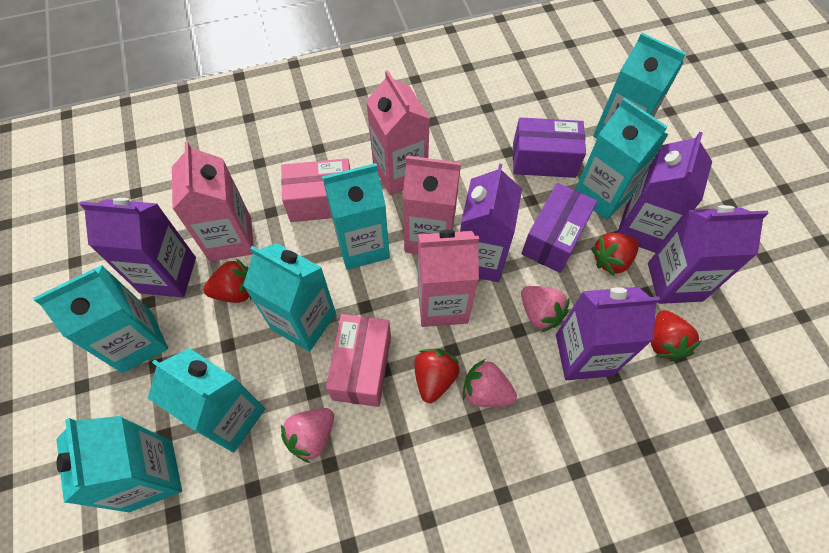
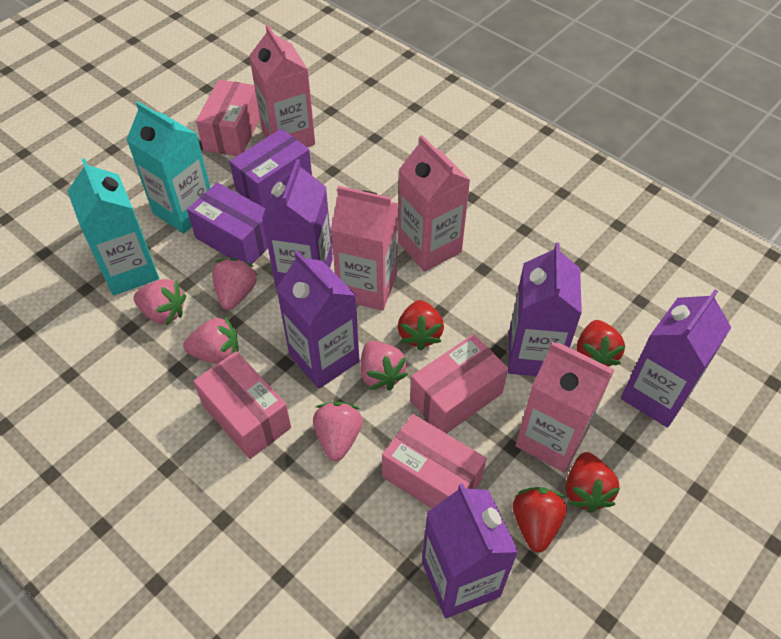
pink box: [281,158,350,222] [326,314,391,407] = 2 -> [193,351,291,459] [196,80,260,156] [382,414,487,509] [410,334,508,434] = 4
pink strawberry: [281,408,334,463] [463,359,517,407] [521,286,570,332] = 3 -> [133,279,186,326] [183,317,239,364] [212,258,257,310] [313,402,363,461] [360,341,408,390] = 5
turquoise carton: [33,265,168,373] [56,416,182,512] [148,348,265,453] [243,243,336,352] [322,163,390,270] [575,98,669,220] [593,33,686,139] = 7 -> [67,158,159,296] [126,101,210,234] = 2

